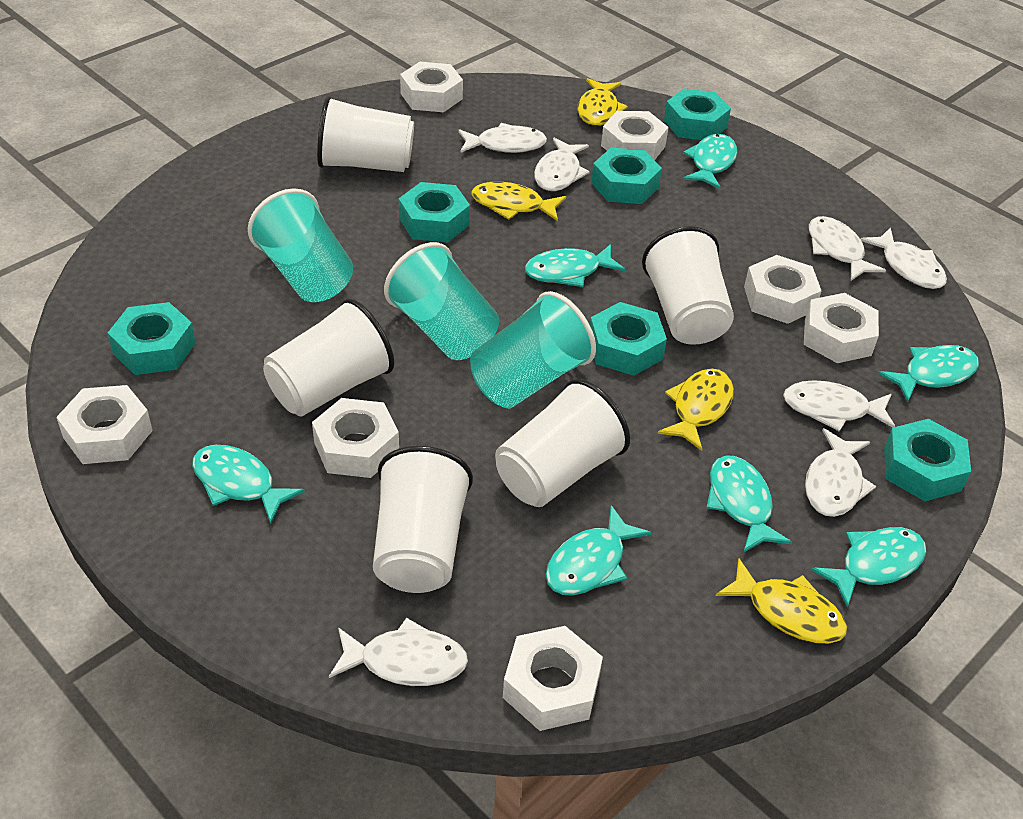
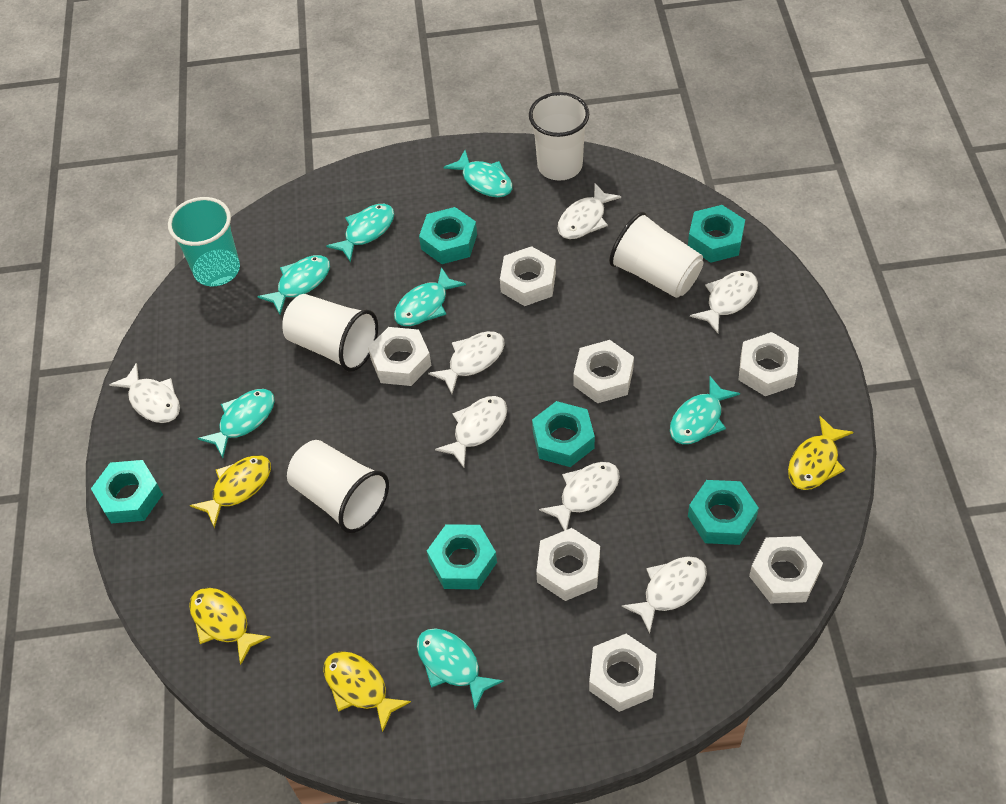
turquoise cup: [248,188,353,302] [384,242,499,360] [470,291,596,408] = 3 -> [168,197,240,286] = 1
white cup: [263,298,394,417] [317,96,414,172] [373,446,473,593] [495,379,630,507] [642,226,734,345] = 5 -> [282,294,378,372] [287,440,389,533] [529,92,589,181] [609,212,703,298] = 4

